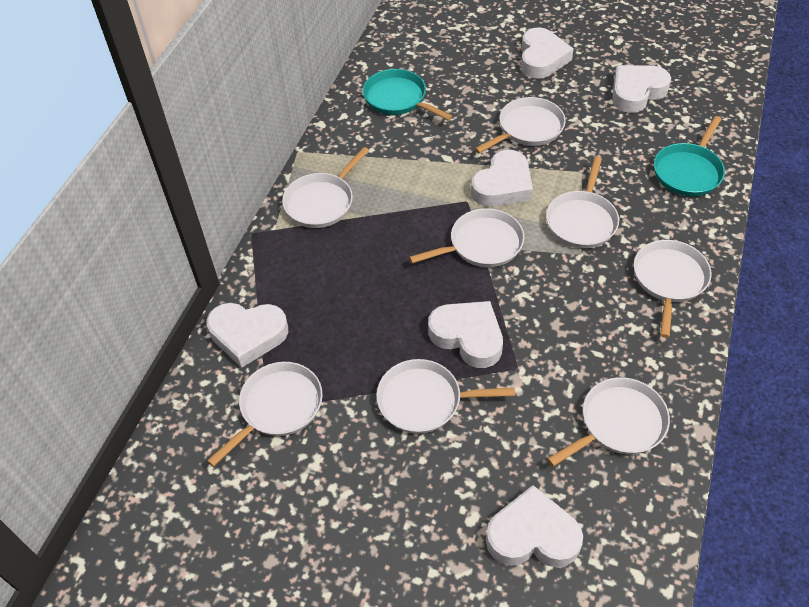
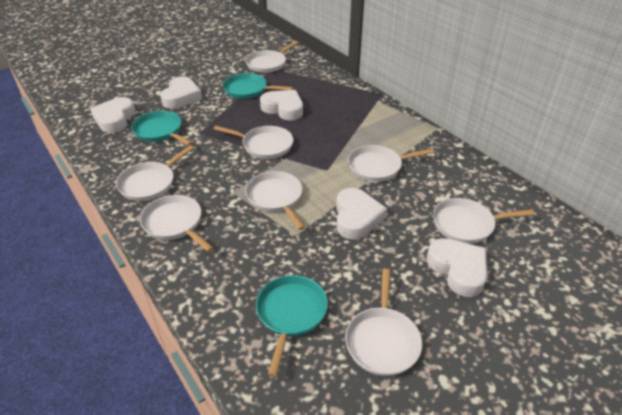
turquoise pan: [363,69,452,121] [654,116,725,196] = 2 -> [131,111,192,146] [223,73,293,99] [256,275,328,377] = 3
white heart: [207,303,288,368] [428,301,503,368] [471,150,533,207] [486,485,583,568] [521,27,574,79] [612,65,671,113] = 6 -> [90,97,136,133] [160,76,202,109] [260,90,303,120] [336,188,387,240] [427,238,487,297] = 5

